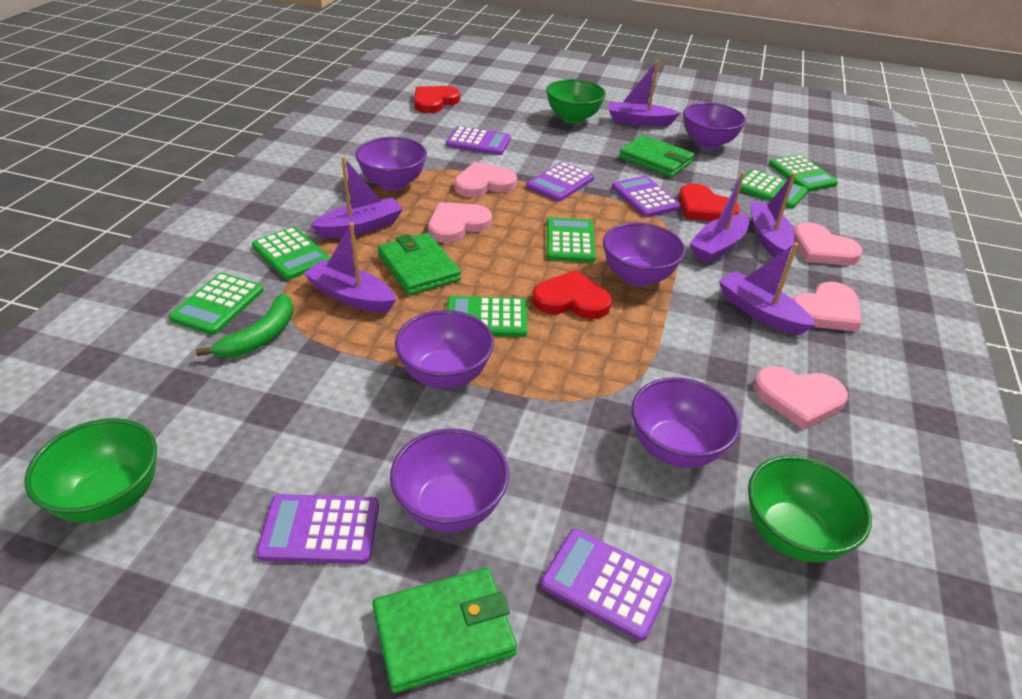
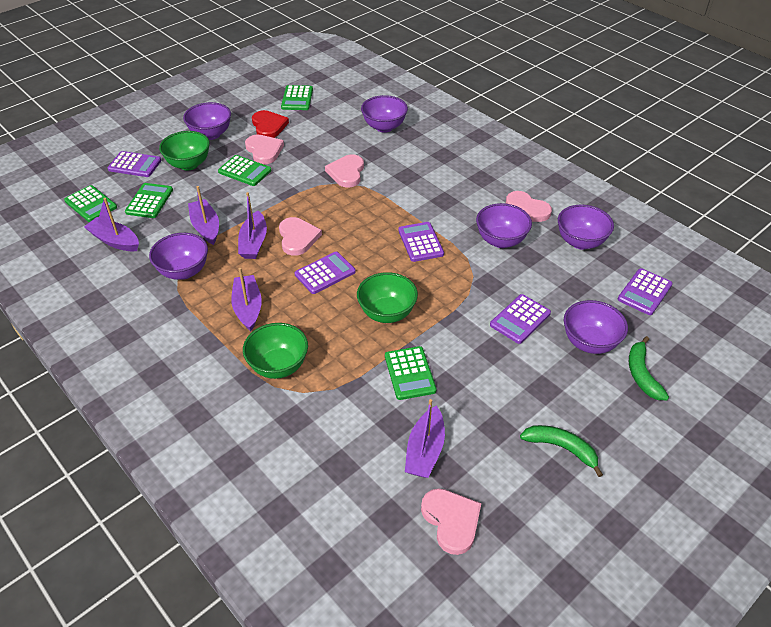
green banana: [196,294,294,357] = 1 -> [520,425,603,477] [629,336,669,400] = 2
green calculator: [169,273,264,335] [252,227,331,280] [447,296,527,337] [546,217,596,263] [734,169,808,209] [769,155,838,192] = 6 -> [64,185,117,222] [125,183,173,218] [218,155,271,186] [281,85,313,110] [385,346,436,400] = 5
green wallet: [372,568,517,693] [378,233,461,295] [619,135,694,177] = 3 -> none = 0
purple boat: [303,223,396,312] [311,156,403,238] [609,61,680,126] [689,172,749,263] [719,242,815,335] [750,173,796,258] = 6 -> [84,198,139,251] [188,186,219,245] [231,268,262,331] [238,192,267,259] [405,399,445,478] = 5
red heart: [414,86,460,113] [532,270,612,319] [678,184,740,221] = 3 -> [252,110,289,138] = 1

